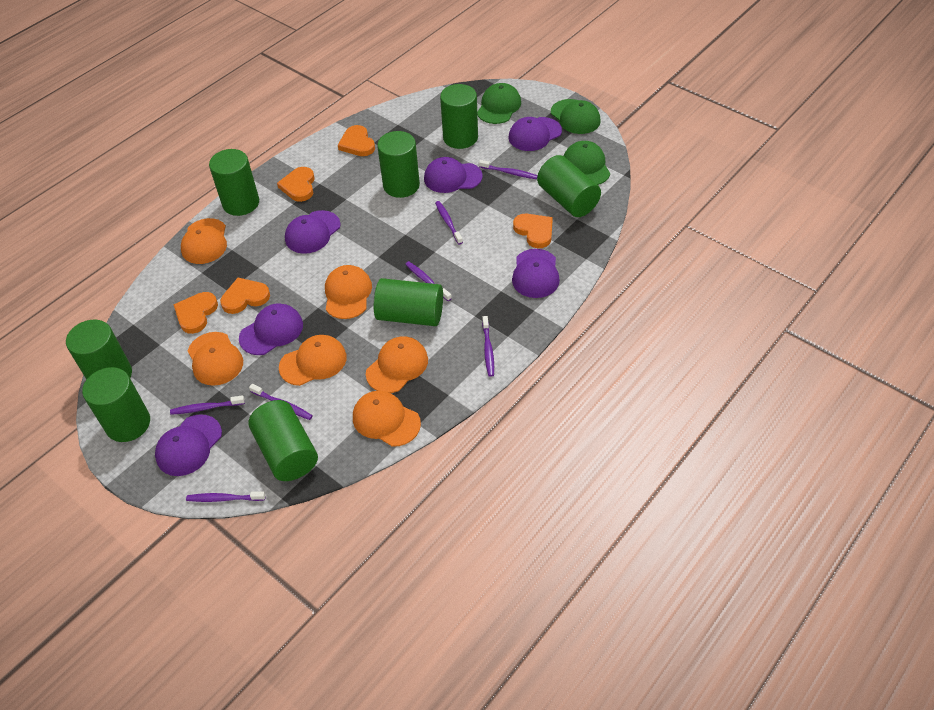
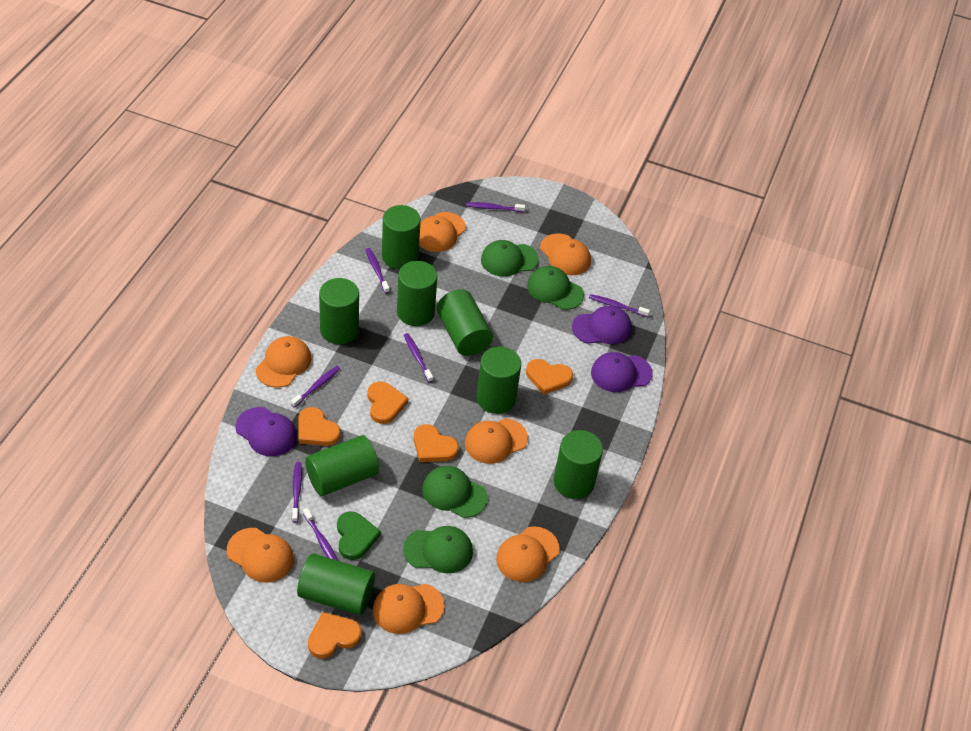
green cap: [477,83,521,124] [551,99,601,134] [564,141,610,185] = 3 -> [403,526,473,573] [422,466,488,518] [481,240,539,277] [527,266,584,310] = 4
green heart: none = 0 -> [337,511,381,560] = 1
orange cap: [181,218,227,264] [188,332,243,386] [279,335,347,386] [325,265,372,319] [353,391,421,447] [366,337,428,393] = 6 -> [227,528,294,583] [256,336,311,388] [373,584,445,634] [419,212,466,252] [465,418,528,464] [496,526,560,582] [540,233,591,275] = 7
purple cap: [155,414,222,476] [239,303,303,355] [285,210,341,254] [424,157,483,193] [509,117,562,151] [512,249,560,298] = 6 -> [235,407,297,457] [572,306,632,344] [591,352,653,392] = 3

